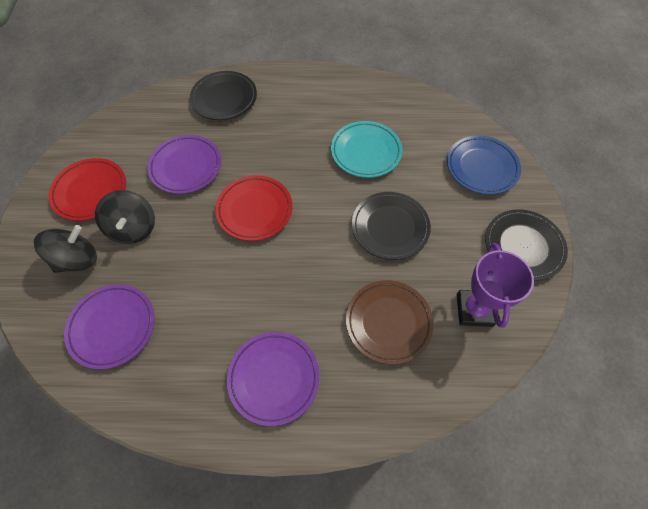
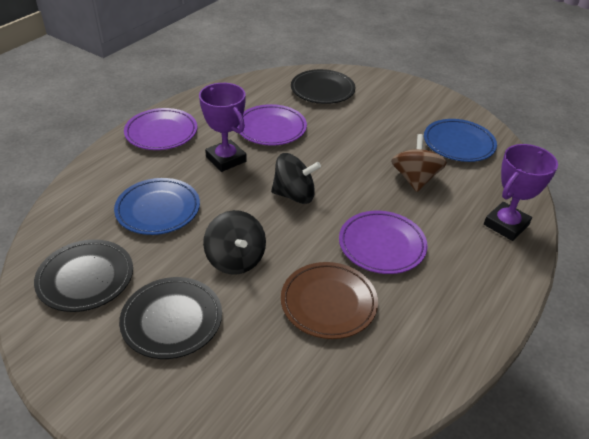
blue plate: [447,135,521,195] = 1 -> [114,178,200,235] [424,119,497,162] = 2
brown spinning top: none = 0 -> [391,134,447,192] = 1
purple trophy: [457,243,534,328] = 1 -> [199,83,247,172] [484,144,558,241] = 2
red plate: [48,158,126,221] [215,175,293,241] = 2 -> none = 0
turquoise plate: [331,121,403,178] = 1 -> none = 0

